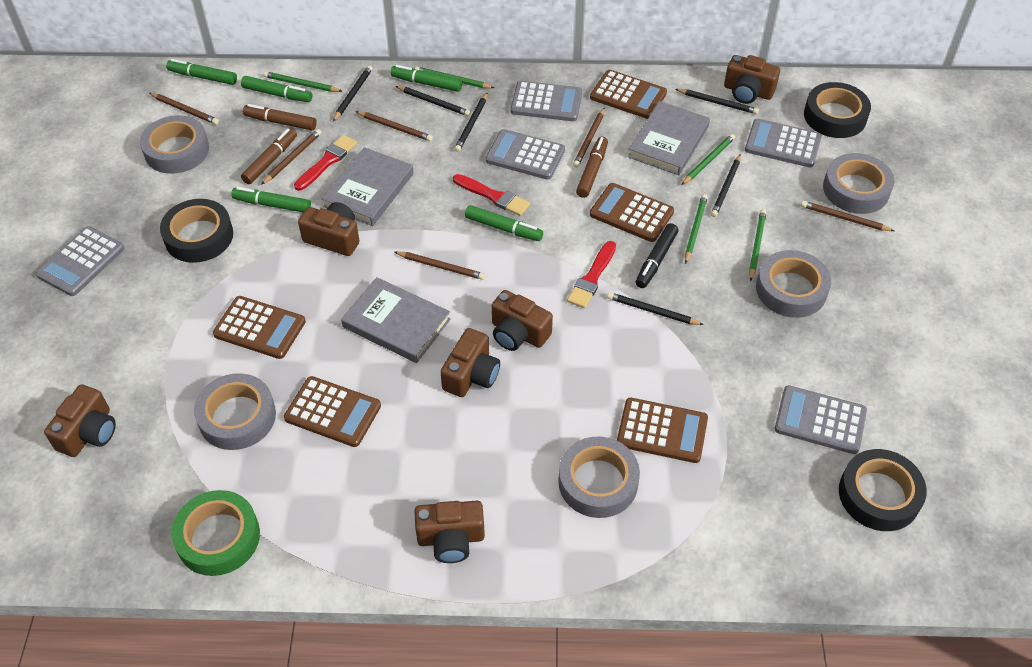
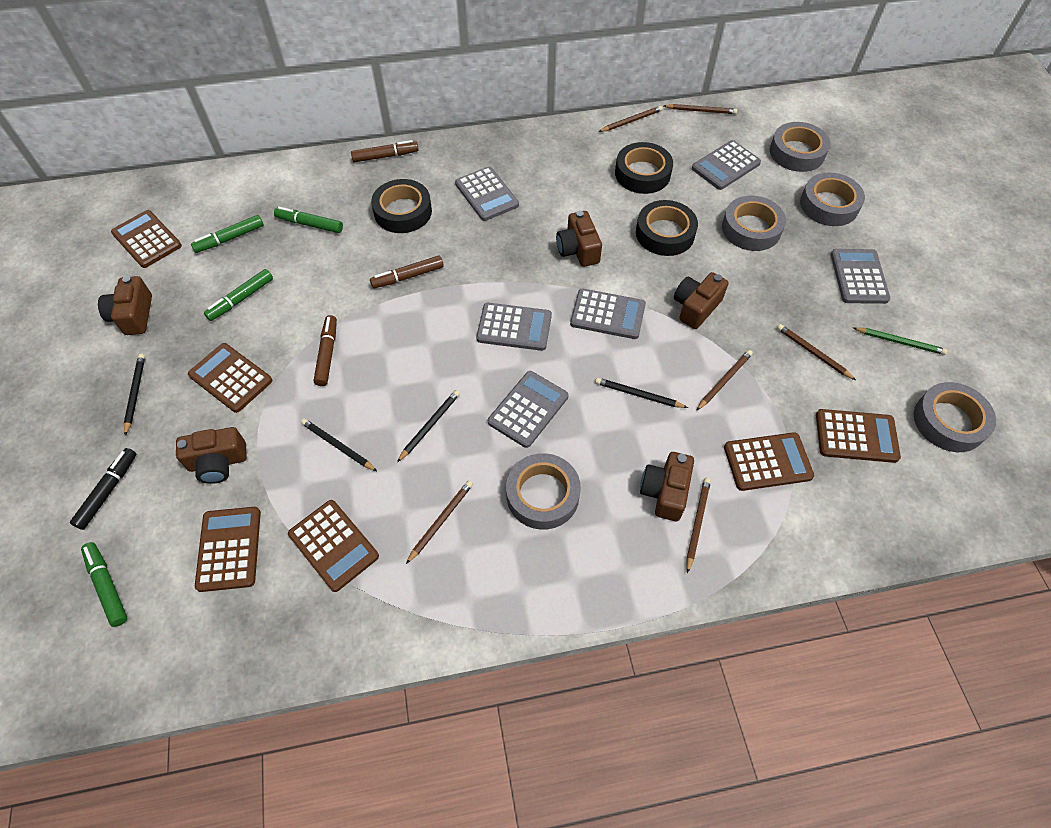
black pencil: [333,65,373,121] [396,86,471,116] [454,93,487,152] [607,292,704,325] [675,89,759,114] [711,154,741,217] = 6 -> [124,354,145,436] [301,419,377,471] [397,390,460,462] [595,377,688,408] = 4
brown calculator: [213,296,306,359] [284,376,381,447] [590,70,667,119] [590,183,674,242] [617,398,708,463] = 5 -> [111,210,182,268] [188,343,272,413] [195,507,261,592] [288,500,379,592] [724,432,814,491] [816,409,901,463] = 6
brown camera: [44,384,116,457] [298,202,360,256] [414,501,485,563] [440,328,500,397] [492,290,553,351] [724,55,780,104] = 6 -> [98,276,152,335] [176,427,247,484] [556,210,602,267] [640,452,694,521] [674,272,729,329] = 5
green marker: [166,59,237,85] [231,187,311,213] [241,76,313,102] [390,65,462,92] [465,205,543,241] = 5 -> [81,542,128,627] [191,215,264,253] [204,269,273,321] [274,207,343,233] = 4
green pencil: [263,71,343,92] [415,66,494,88] [682,134,735,185] [685,194,708,264] [749,209,767,281] = 5 -> [853,327,948,355] = 1
green tape: [171,490,260,576] = 1 -> none = 0
grey book: [322,147,414,226] [341,277,451,363] [628,101,710,175] = 3 -> none = 0
grey calculator: [36,226,124,296] [486,129,565,180] [510,81,582,121] [745,119,822,167] [775,385,867,454] = 5 -> [455,166,519,221] [476,303,552,351] [488,371,568,448] [570,289,646,339] [692,140,761,190] [831,249,890,304] = 6
red brush: [294,135,357,191] [453,174,530,216] [567,241,616,308] = 3 -> none = 0

